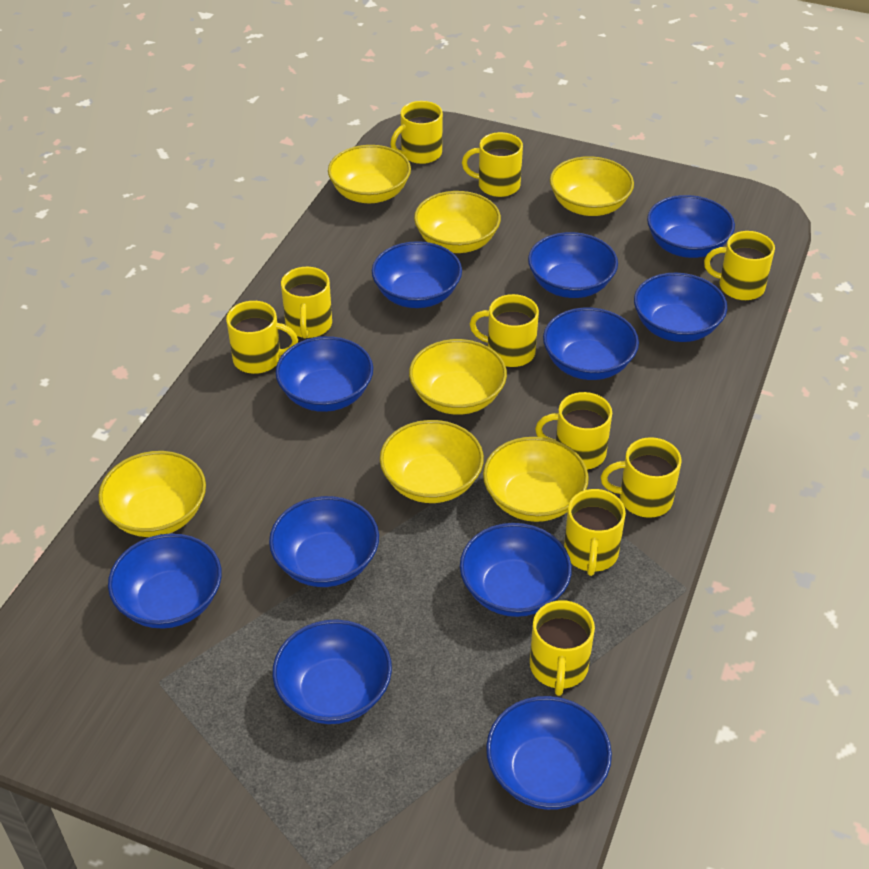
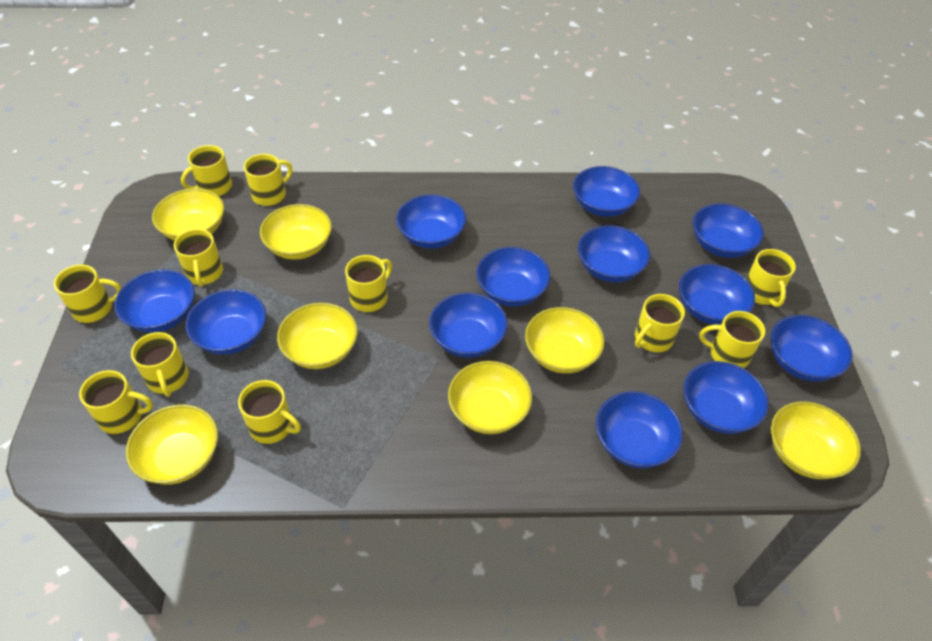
blue bowl: [108,533,222,629] [269,496,379,587] [272,619,392,724] [275,336,373,412] [372,241,462,308] [460,523,572,617] [486,696,612,810] [528,232,618,298] [543,308,639,380] [634,273,727,342] [647,195,735,258] = 11 -> [114,269,195,332] [186,290,266,355] [396,194,466,249] [429,293,507,358] [476,247,551,306] [573,166,640,217] [578,225,650,282] [596,391,683,468] [679,264,755,325] [683,361,769,434] [693,203,764,258] [770,315,853,382] = 12
yellow mug: [226,301,298,374] [281,267,332,338] [390,101,443,164] [462,132,523,197] [470,294,539,367] [530,600,595,696] [535,392,612,469] [564,489,626,576] [601,437,681,518] [704,231,775,300] = 10 -> [54,265,121,323] [79,370,153,434] [131,332,189,397] [174,229,223,287] [181,145,232,196] [238,380,301,444] [244,154,292,206] [345,255,392,312] [635,294,685,352] [699,311,765,368] [746,249,796,307] = 11

